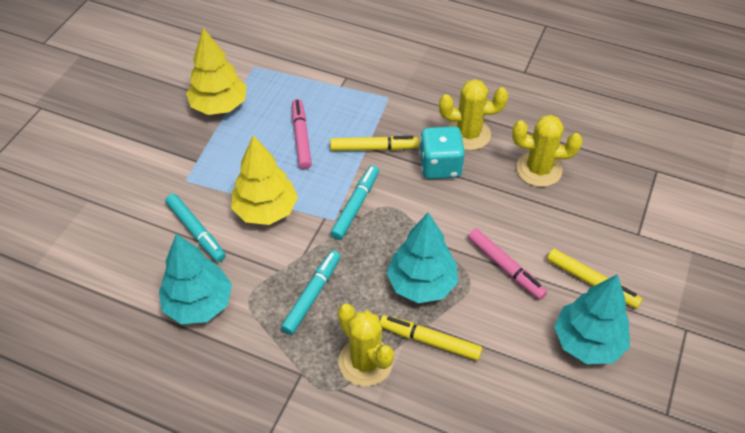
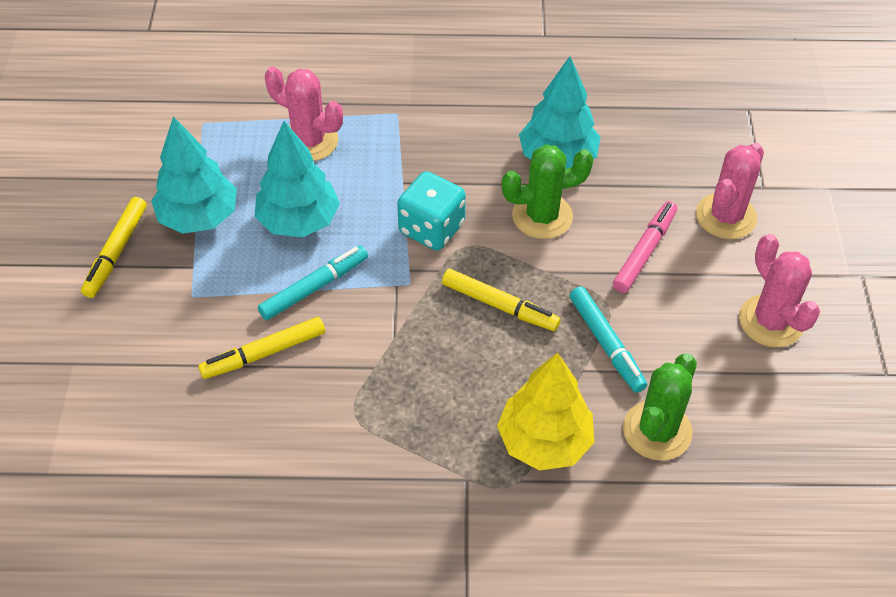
green cactus: none = 0 -> [501,144,594,239] [623,353,697,461] = 2
pink cactus: none = 0 -> [265,66,343,161] [696,143,764,239] [739,234,820,347] = 3
pink marker: [292,99,312,169] [468,229,547,300] = 2 -> [613,201,677,293] = 1
turquoise marker: [166,194,226,262] [281,250,340,335] [330,165,379,240] = 3 -> [258,246,368,320] [569,286,647,393] = 2
yellow cactus: [338,304,394,386] [439,79,508,150] [512,115,582,187] = 3 -> none = 0
yellow tree: [186,28,247,115] [231,135,298,225] = 2 -> [497,352,594,471] = 1

